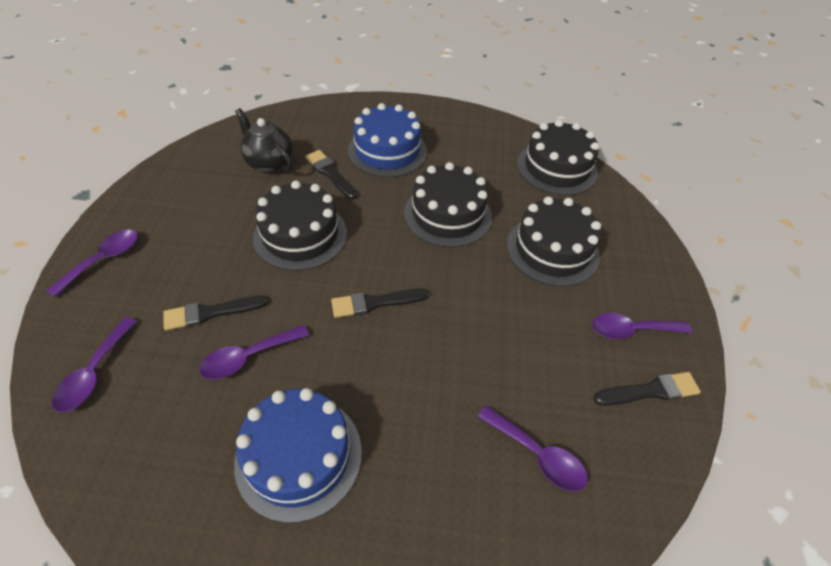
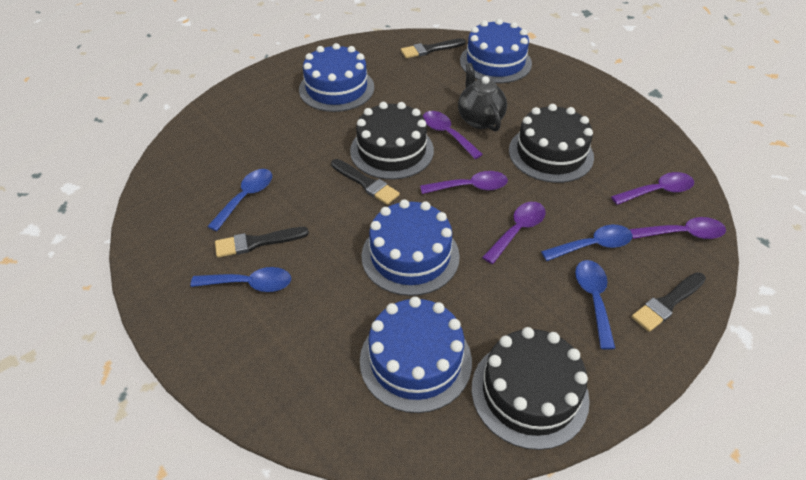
black cake: [253,180,347,271] [404,162,492,247] [507,196,601,287] [517,120,600,195] = 4 -> [350,102,434,179] [472,327,590,450] [509,104,594,183] = 3
blue cake: [234,388,362,523] [348,103,427,177] = 2 -> [299,43,374,112] [360,297,472,413] [362,199,460,296] [460,19,532,83] = 4
blue spoon: none = 0 -> [190,267,291,292] [207,169,272,231] [541,225,632,261] [575,260,616,350] = 4

